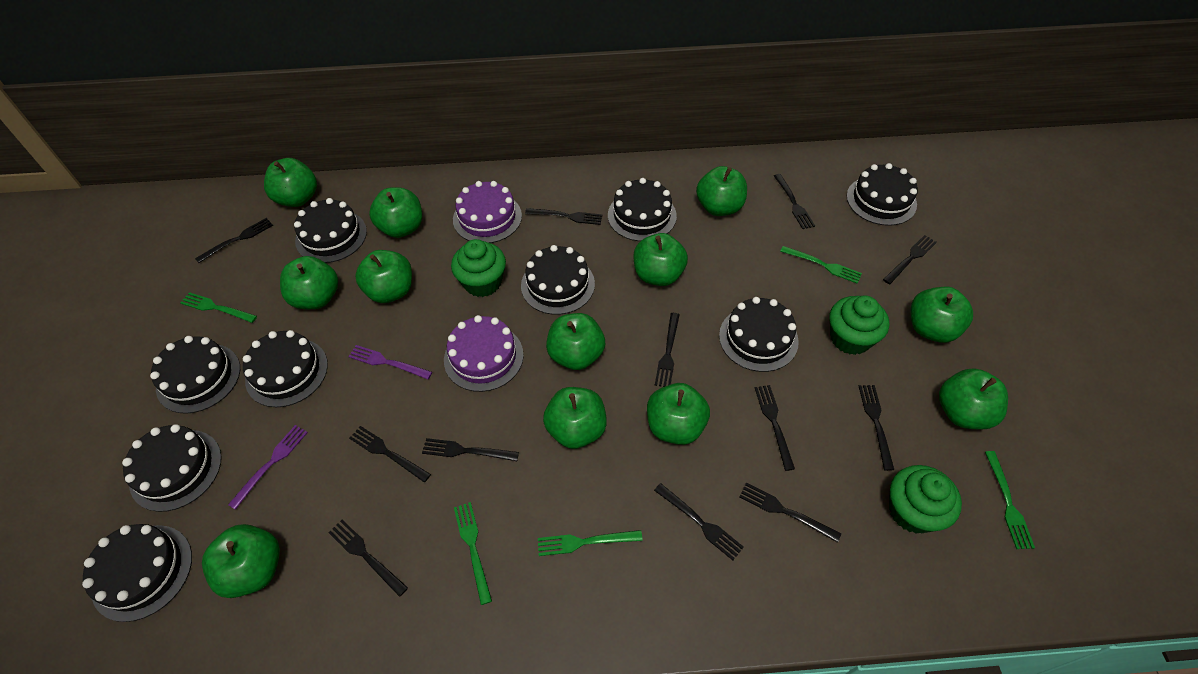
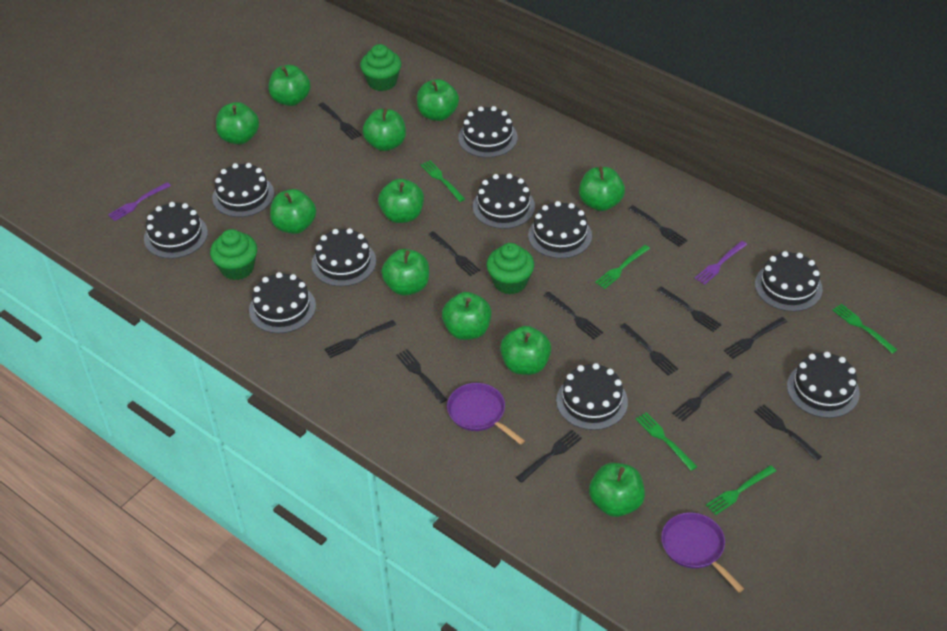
black cake: [82,524,192,622] [122,424,222,512] [150,336,240,414] [243,330,328,407] [294,198,367,263] [521,245,595,315] [608,178,677,241] [719,297,799,372] [847,163,918,226] = 9 -> [144,202,208,259] [212,163,274,217] [249,272,316,333] [311,228,376,286] [458,106,518,158] [473,173,535,229] [528,201,592,258] [556,363,628,430] [755,251,823,312] [787,352,860,418] = 10
green apple: [202,524,280,598] [264,158,317,207] [280,256,338,309] [355,250,412,303] [369,187,422,238] [543,387,607,449] [546,313,605,370] [633,233,688,286] [647,383,710,445] [696,166,747,216] [910,287,973,343] [939,368,1008,430] = 12 -> [216,102,259,144] [269,65,310,106] [270,189,316,234] [363,108,406,151] [378,179,424,223] [381,249,429,296] [417,79,459,121] [442,292,492,340] [500,326,551,375] [579,167,625,211] [589,463,645,517] = 11
purple cake: [444,315,524,392] [453,181,522,243] = 2 -> none = 0
purple pan: none = 0 -> [447,383,525,445] [661,512,744,592] = 2

